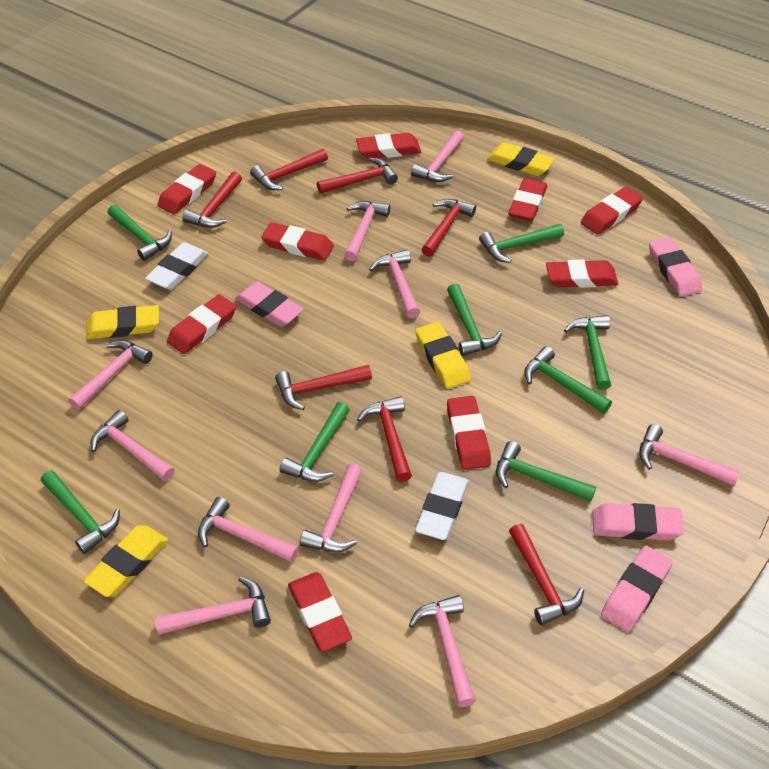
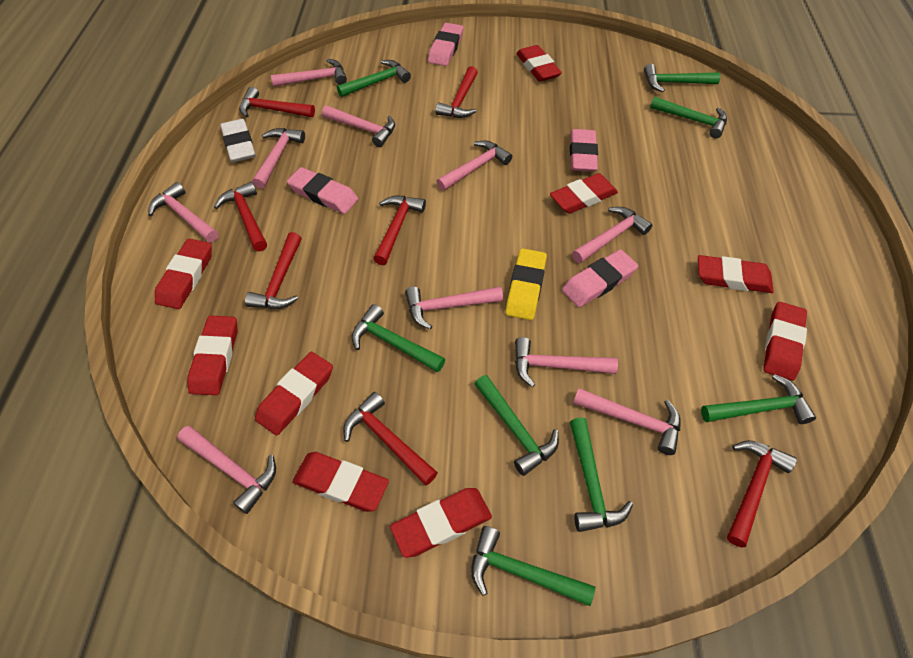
white eraser: [145,242,209,290] [415,472,469,540] = 2 -> [220,119,256,162] = 1
yellow eraser: [84,525,168,597] [86,305,159,339] [415,322,471,389] [487,142,555,176] = 4 -> [505,248,547,320] = 1

